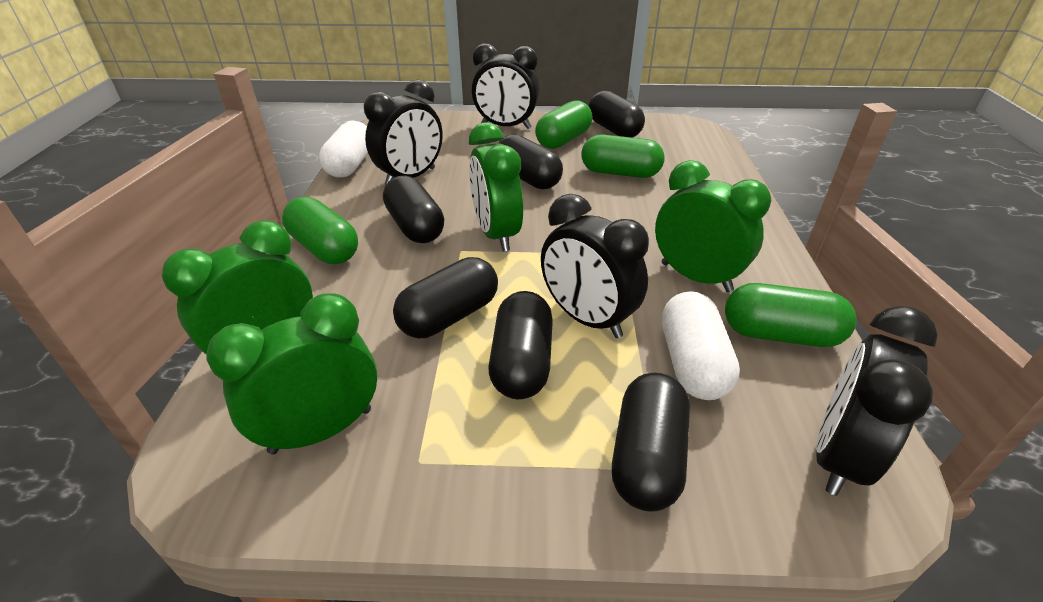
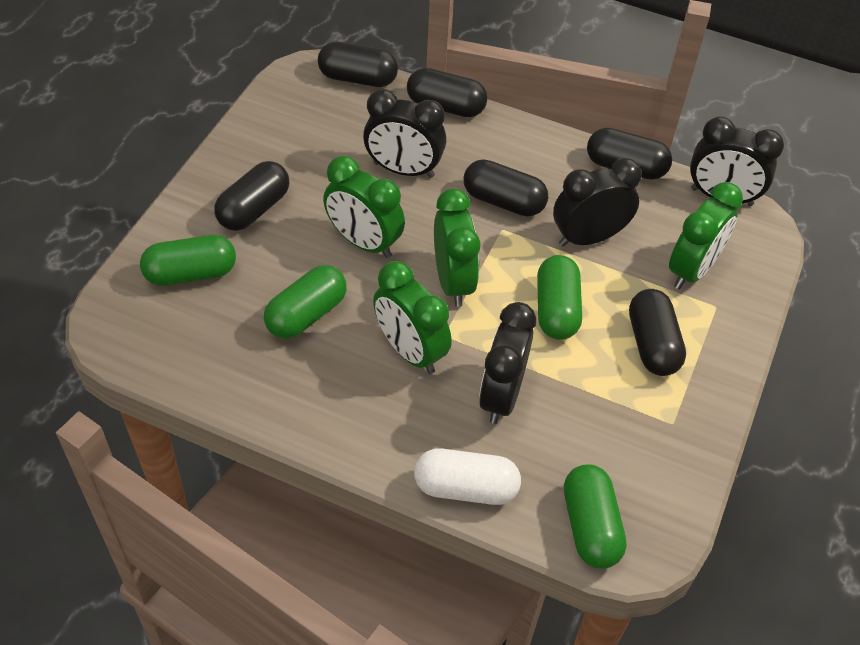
white capsule: [319,121,368,178] [662,291,740,400] = 2 -> [414,448,521,505] = 1

